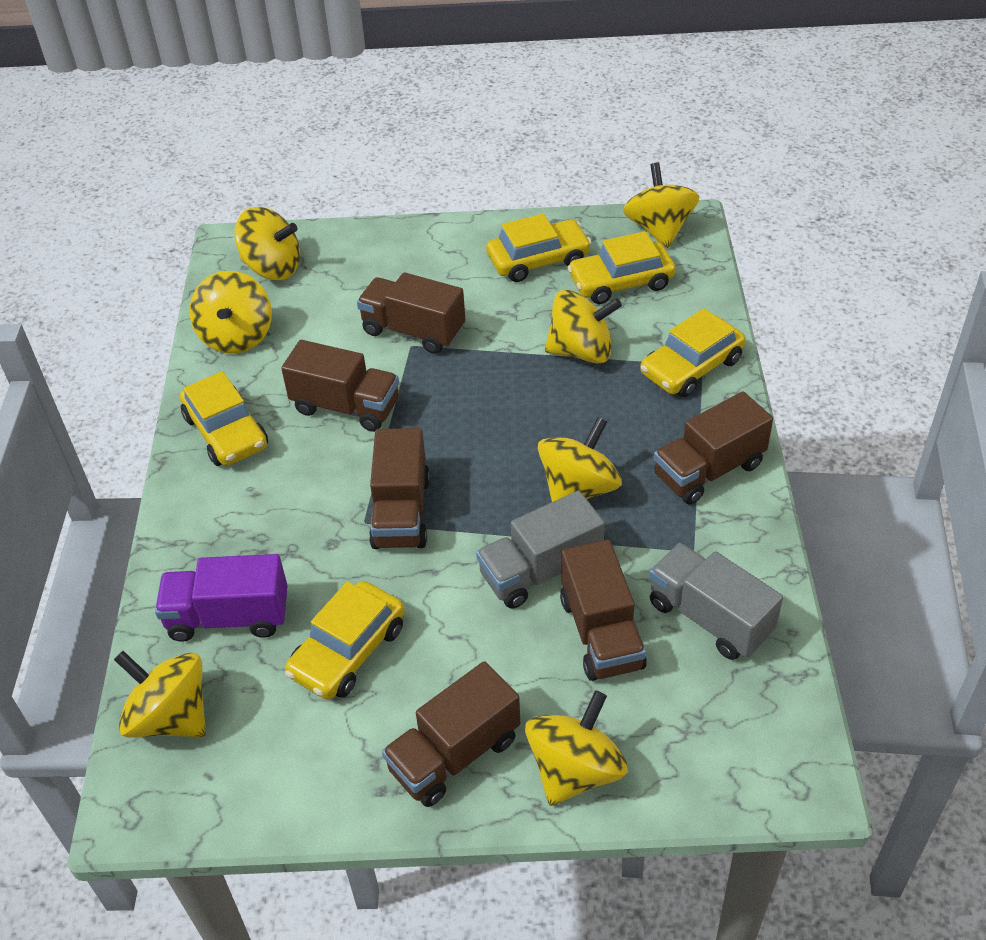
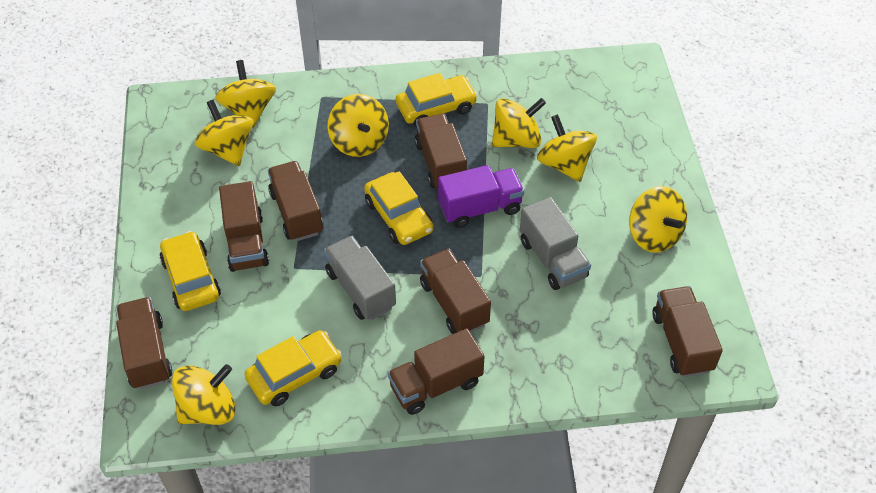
brown truck: [281,340,399,432] [357,272,465,354] [369,428,430,549] [382,661,520,807] [560,540,647,681] [654,391,773,504] = 6 -> [116,297,172,389] [219,181,269,272] [268,161,324,241] [388,328,485,415] [415,114,467,188] [420,249,491,334] [652,286,723,377] = 7
yellow car: [180,371,268,466] [285,581,405,700] [486,213,592,282] [567,231,676,304] [640,308,746,397] = 5 -> [160,231,221,311] [244,330,342,406] [364,171,433,245] [396,73,478,127] = 4

